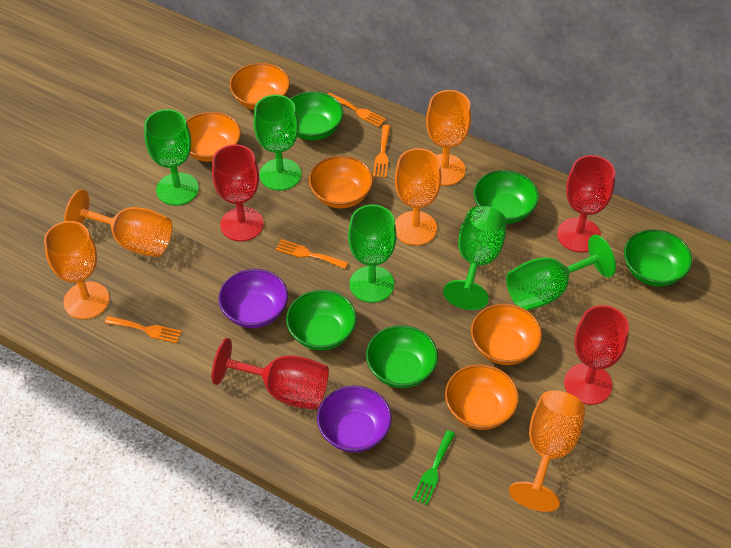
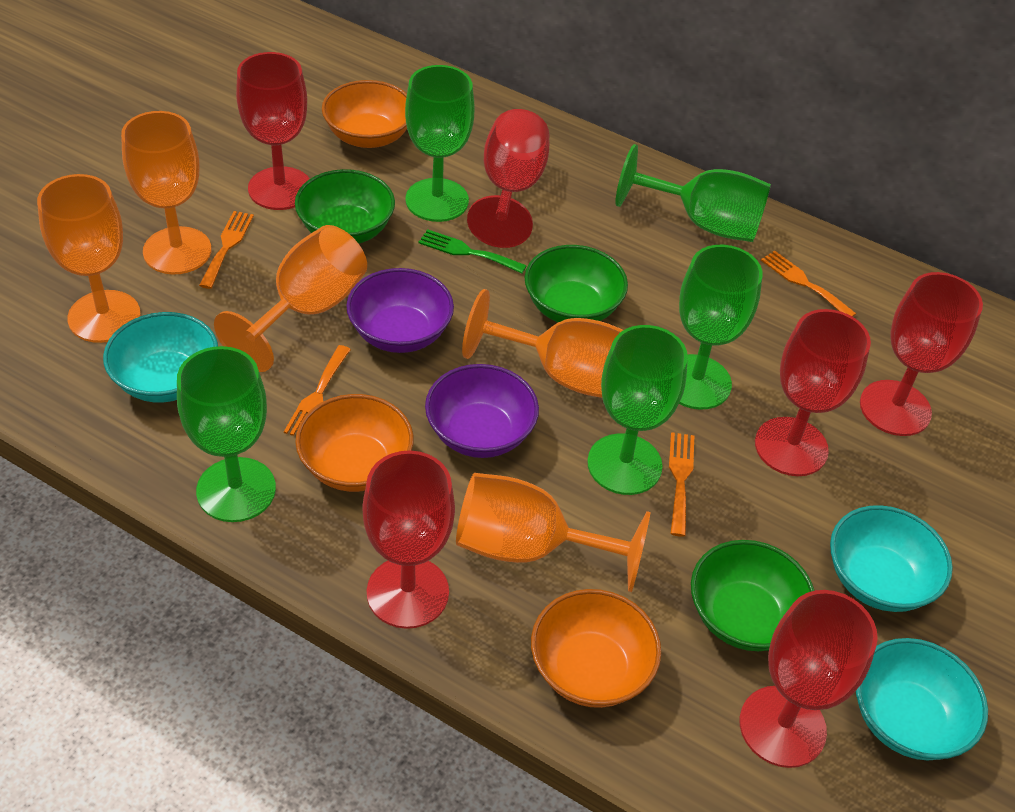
green bowl: [286,290,357,350] [291,91,343,141] [366,325,438,388] [474,170,539,224] [624,229,692,286] = 5 -> [295,169,395,244] [525,245,628,322] [691,540,815,651] = 3
orange bowl: [186,112,241,162] [230,63,290,110] [309,156,373,208] [445,364,519,430] [471,304,542,365] = 5 -> [295,394,414,492] [322,80,407,148] [531,589,661,708] = 3
red goblet: [212,144,264,241] [212,338,329,410] [557,155,615,252] [564,305,629,405] = 4 -> [236,52,310,210] [363,450,455,629] [467,109,549,248] [740,590,878,768] [755,309,871,476] [860,272,983,436] = 6
turquoise bowl: none = 0 -> [103,312,218,403] [830,505,953,612] [856,638,988,761] = 3

